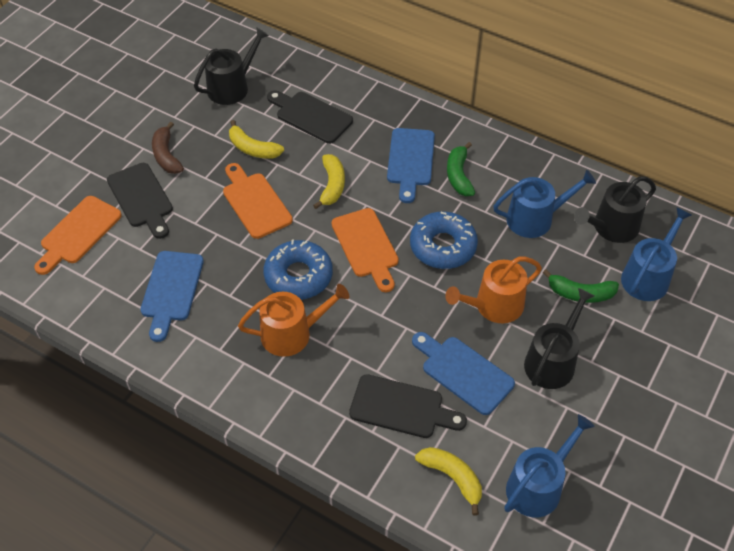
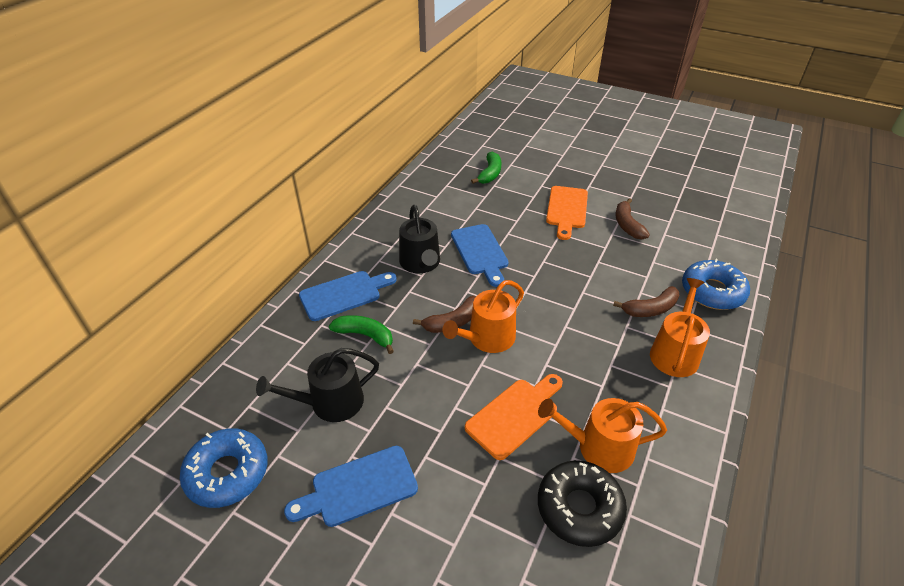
black cutting board: [107,163,173,239] [267,90,353,144] [349,374,467,438] = 3 -> none = 0
black donut: none = 0 -> [538,460,627,547] = 1
black watering can: [194,27,269,105] [524,288,594,389] [574,176,656,243] = 3 -> [256,348,379,422] [399,205,440,273] = 2
blue watering can: [493,170,596,238] [504,414,594,517] [621,207,692,301] = 3 -> none = 0
brown banana: [152,121,184,174] = 1 -> [413,296,476,333] [613,286,680,317] [616,198,650,239] = 3
orange cutting board: [34,196,122,275] [223,163,293,239] [332,208,399,292] = 3 -> [465,374,563,460] [546,186,588,240] = 2
orange watering can: [238,284,350,357] [445,257,542,323] = 2 -> [443,280,524,353] [538,398,667,473] [650,278,710,377] = 3
yellow banana: [229,120,284,159] [313,154,345,209] [415,447,482,515] = 3 -> none = 0

